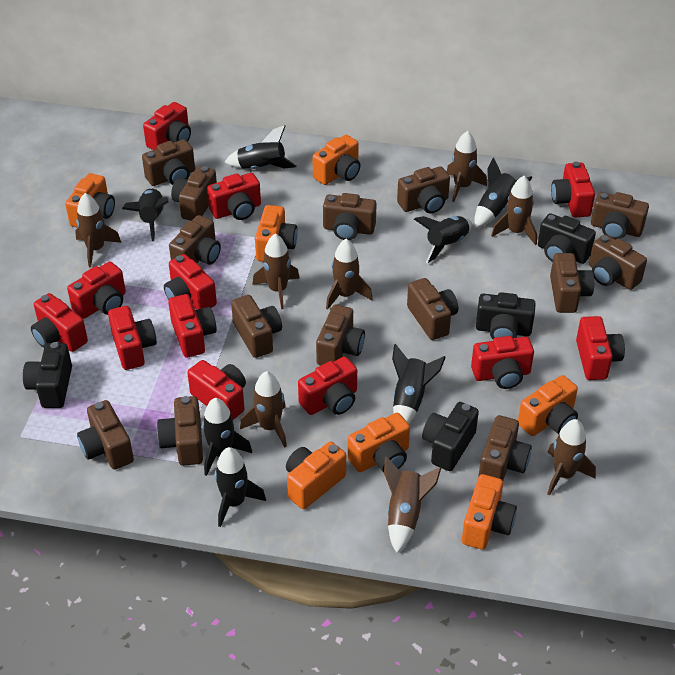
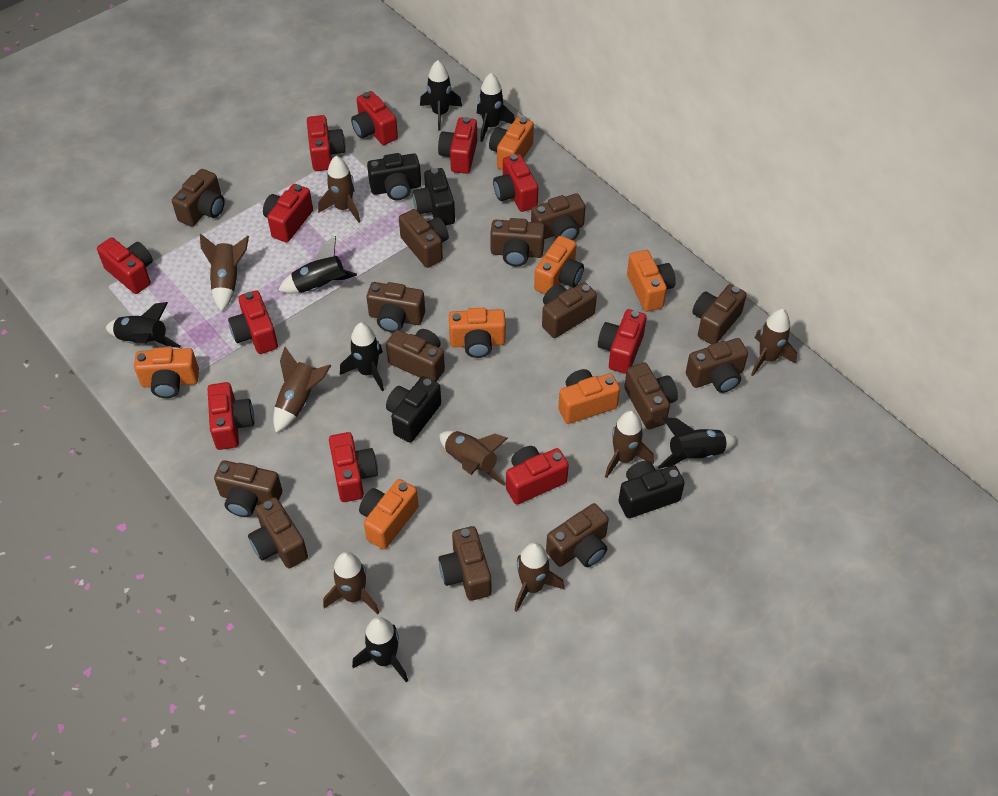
red camera: [31,293,88,352] [67,262,126,319] [108,306,157,370] [143,102,191,150] [164,254,217,310] [168,294,217,358] [187,360,246,420] [207,173,261,220] [298,356,357,415] [471,336,534,389] [551,162,595,217] [576,316,625,380] = 12 -> [97,238,153,294] [207,382,254,450] [228,290,278,354] [263,184,313,243] [307,115,346,171] [329,432,378,502] [351,91,398,145] [438,117,477,174] [493,154,538,212] [506,446,569,504] [598,309,646,374] = 11

